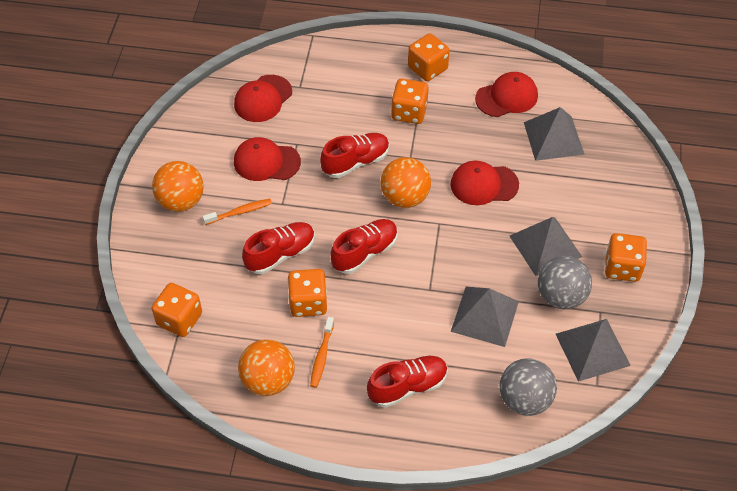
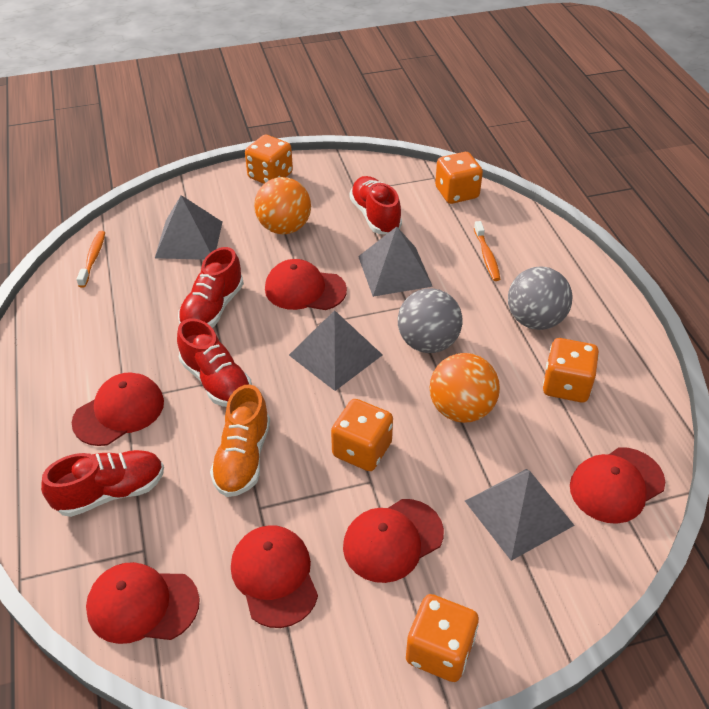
orange ball: [152,161,204,212] [238,339,295,396] [380,157,431,208] = 3 -> [254,177,311,234] [430,353,500,423] = 2
orange shoe: none = 0 -> [210,384,270,497] = 1
red cap: [234,75,292,122] [234,137,301,181] [450,161,519,205] [475,72,538,117] = 4 -> [72,372,164,446] [86,562,200,644] [231,525,318,628] [265,259,347,310] [343,499,444,583] [570,447,665,524] = 6

